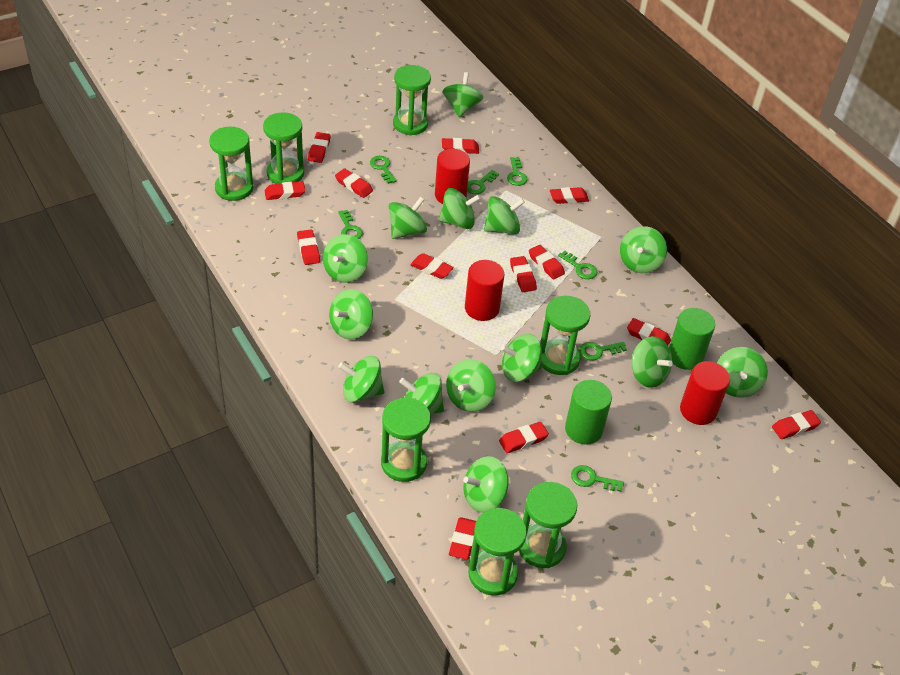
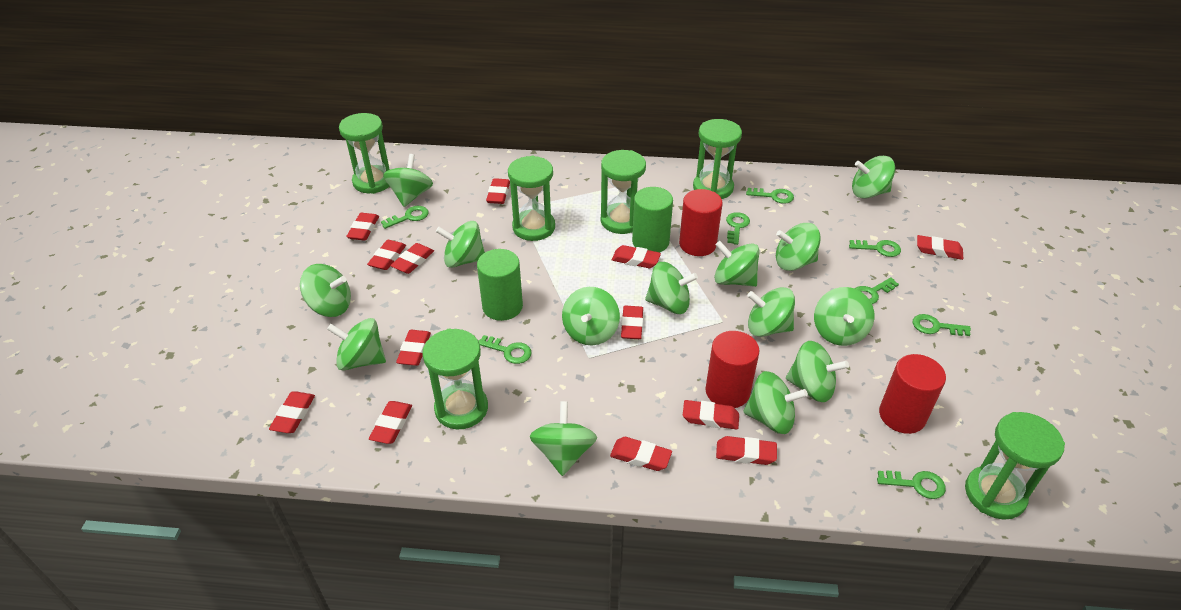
green hourglass: [209,127,253,201] [263,112,304,184] [381,398,431,482] [393,65,431,135] [468,508,527,596] [519,482,577,568] [540,296,590,375] = 7 -> [339,113,390,194] [422,329,488,429] [508,156,555,241] [601,150,646,234] [693,119,742,199] [965,412,1065,520] = 6
green key: [338,210,363,239] [370,156,396,184] [467,170,499,194] [507,157,528,186] [558,251,597,279] [571,465,624,492] [579,342,627,360] = 7 -> [381,206,429,229] [479,335,532,364] [726,212,750,245] [746,188,794,204] [849,240,901,257] [854,277,899,304] [877,471,946,499] [912,314,971,336] = 8

